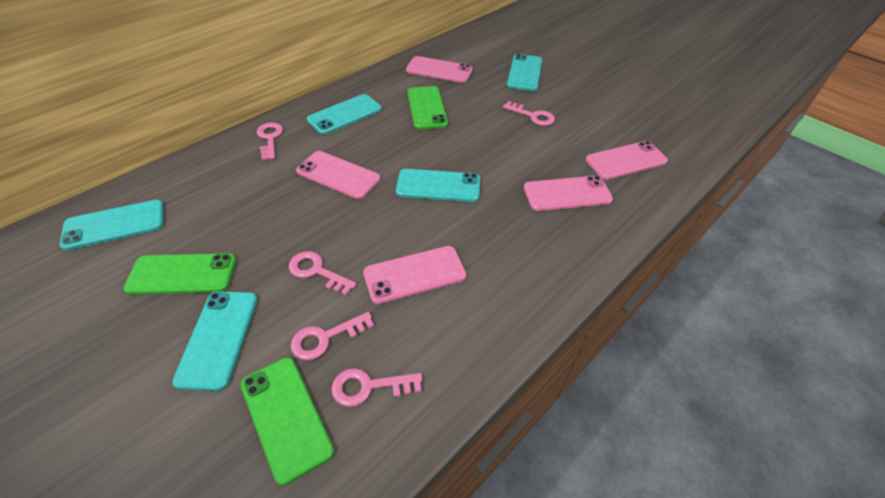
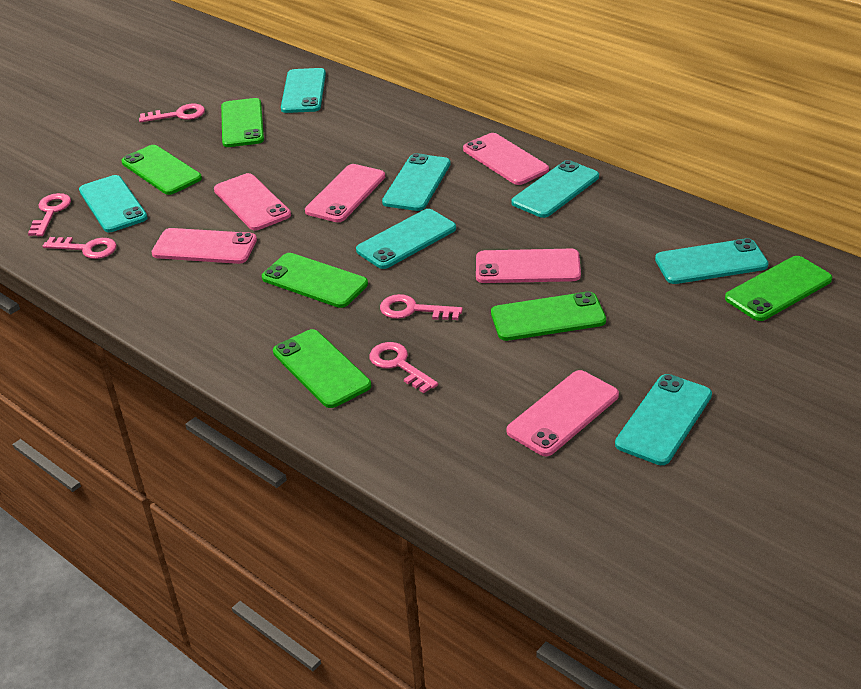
green phone: [123,253,236,295] [241,358,334,485] [407,86,448,130] = 3 -> [121,145,202,195] [221,98,264,147] [262,253,368,308] [273,329,371,408] [491,291,606,341] [725,256,832,321] = 6
pink phone: [296,151,380,199] [363,246,466,304] [406,56,473,83] [524,175,613,211] [586,141,668,180] = 5 -> [152,228,257,264] [214,173,291,230] [305,164,385,222] [463,133,549,185] [476,249,581,283] [507,370,619,456] = 6
turquoise phone: [59,200,163,250] [172,291,257,391] [307,94,382,135] [396,169,480,202] [507,54,542,91] = 5 -> [79,175,148,232] [281,68,326,113] [356,209,456,269] [382,153,451,211] [511,160,599,218] [615,374,712,465] [655,238,768,284] = 7

